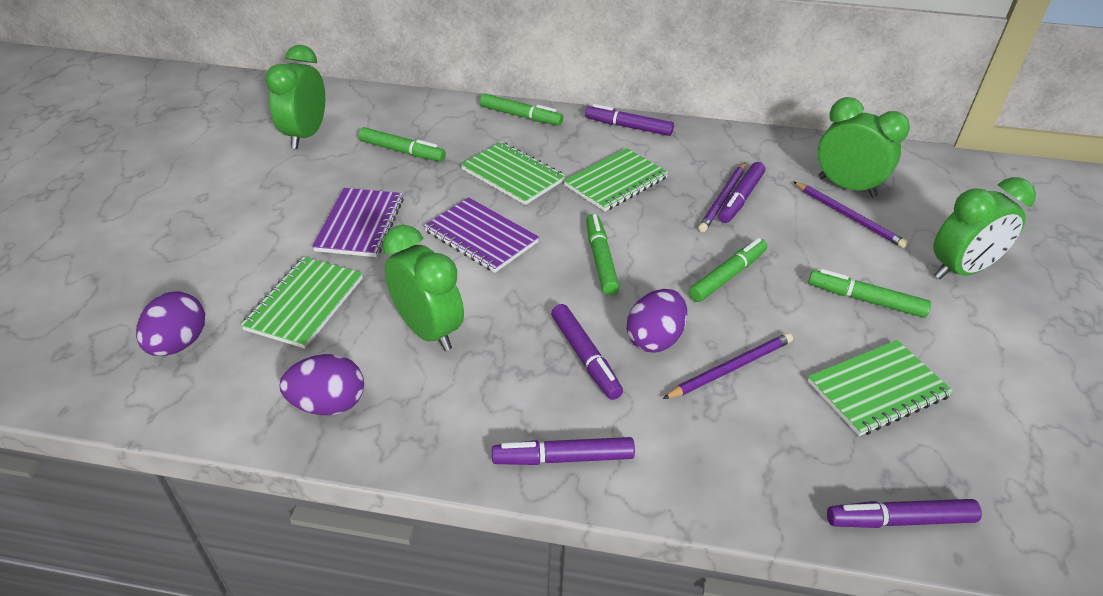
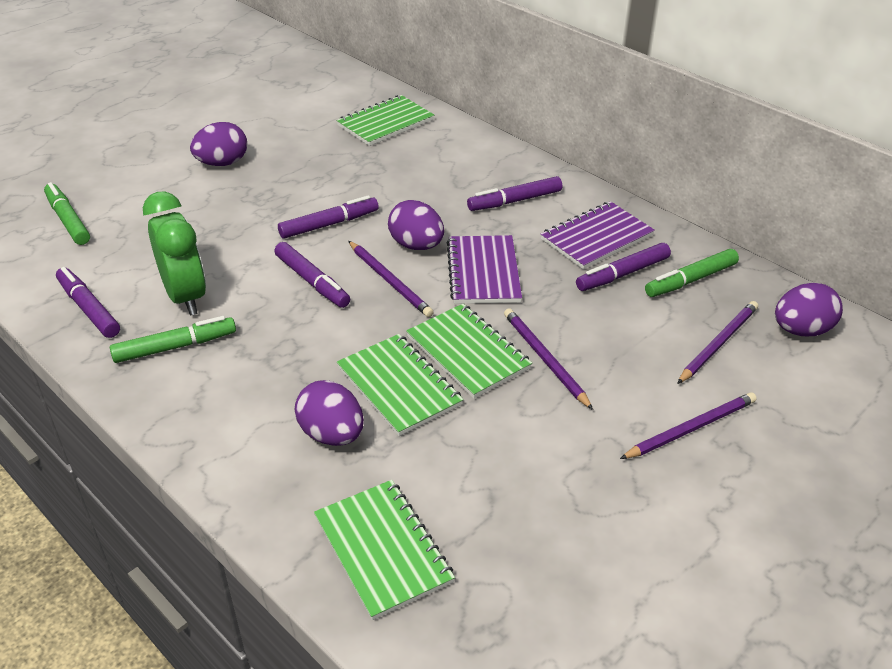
green clock: [265,45,325,149] [382,225,464,351] [818,97,910,197] [933,177,1036,279] = 4 -> [143,191,206,316] = 1
green marker: [358,127,446,162] [480,93,563,125] [586,214,619,295] [689,238,767,302] [808,269,931,318] = 5 -> [44,182,90,245] [110,316,236,363] [645,249,739,297] = 3
purple egg: [136,291,205,356] [280,354,364,415] [627,289,687,353] = 3 -> [190,122,247,166] [295,380,364,446] [388,200,444,250] [775,283,843,336] = 4
purple pencil: [663,333,793,399] [698,163,745,232] [793,181,908,248] = 3 -> [348,241,434,317] [504,308,593,410] [620,392,757,459] [677,301,758,384] = 4

